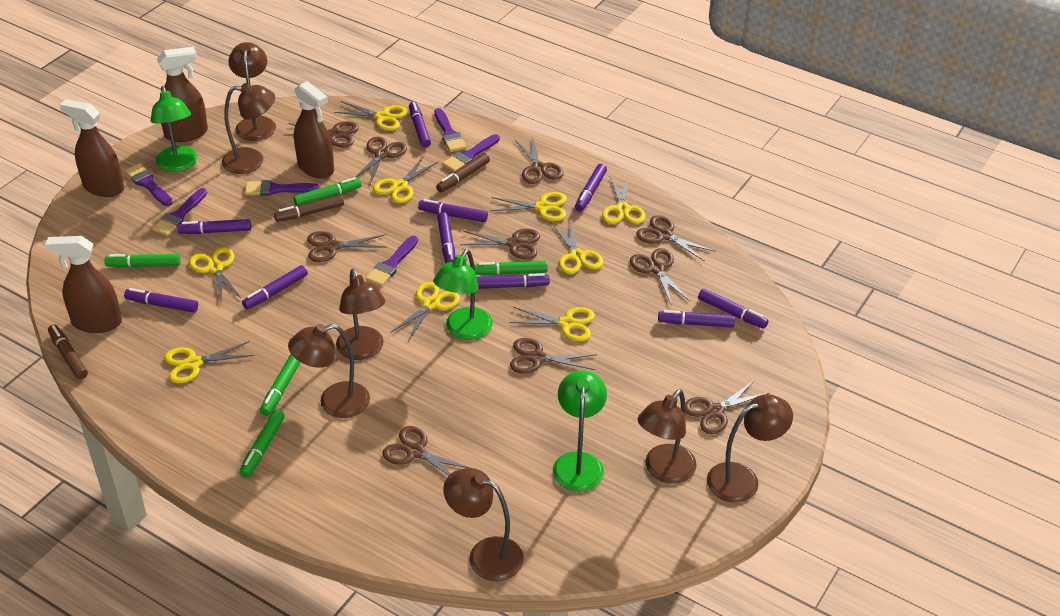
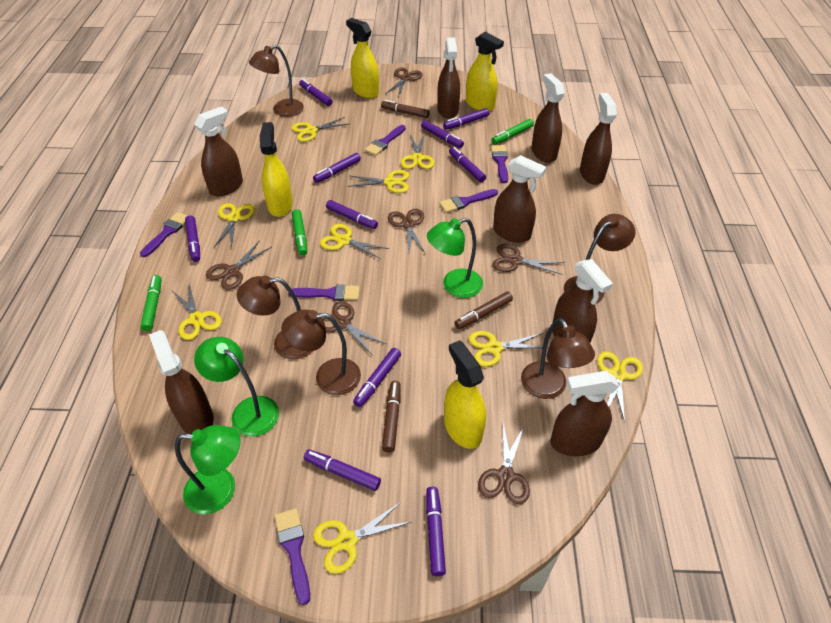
brown lamp: [222,83,275,174] [228,42,276,141] [288,324,370,418] [336,269,385,360] [443,468,524,581] [638,389,697,483] [707,394,793,503] = 7 -> [237,275,312,359] [249,45,304,117] [281,310,361,395] [521,318,595,399] [564,214,636,304] = 5
brown scissors: [285,121,359,148] [307,231,387,262] [355,137,407,186] [382,426,471,475] [461,229,540,259] [510,338,597,374] [515,136,564,184] [630,248,690,304] [636,215,714,261] [685,380,769,434] = 10 -> [206,240,272,290] [322,301,386,354] [386,68,422,97] [388,209,426,255] [478,423,530,504] [493,244,564,275] = 6
brown spray bottle: [45,236,122,333] [60,99,124,197] [157,47,208,142] [294,81,334,179] = 4 -> [149,330,214,434] [194,106,243,196] [437,38,460,119] [493,155,546,242] [532,73,565,163] [550,371,619,456] [552,259,613,342] [580,93,617,185] = 8
green marker: [105,254,180,267] [239,410,285,478] [260,354,301,416] [293,177,362,206] [474,260,548,275] = 5 -> [140,275,162,331] [292,209,307,256] [491,119,534,144] = 3
yellow spray bottle: none = 0 -> [260,122,293,217] [346,18,379,98] [444,340,486,449] [466,32,504,111] = 4

